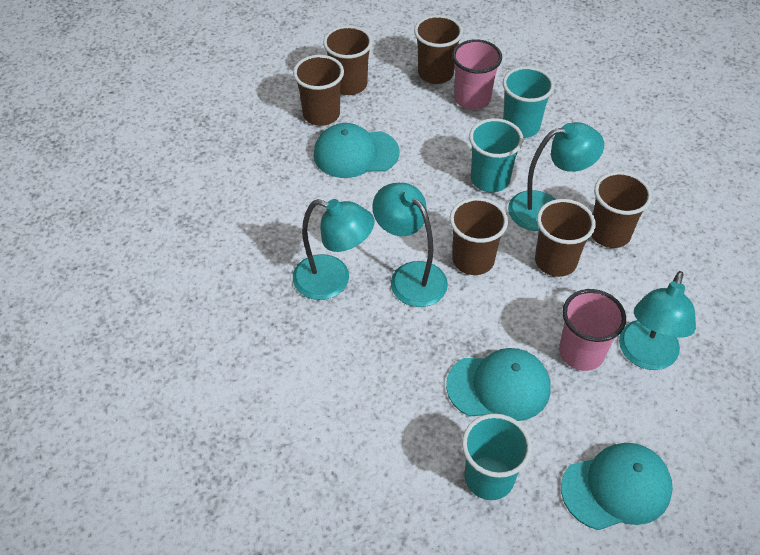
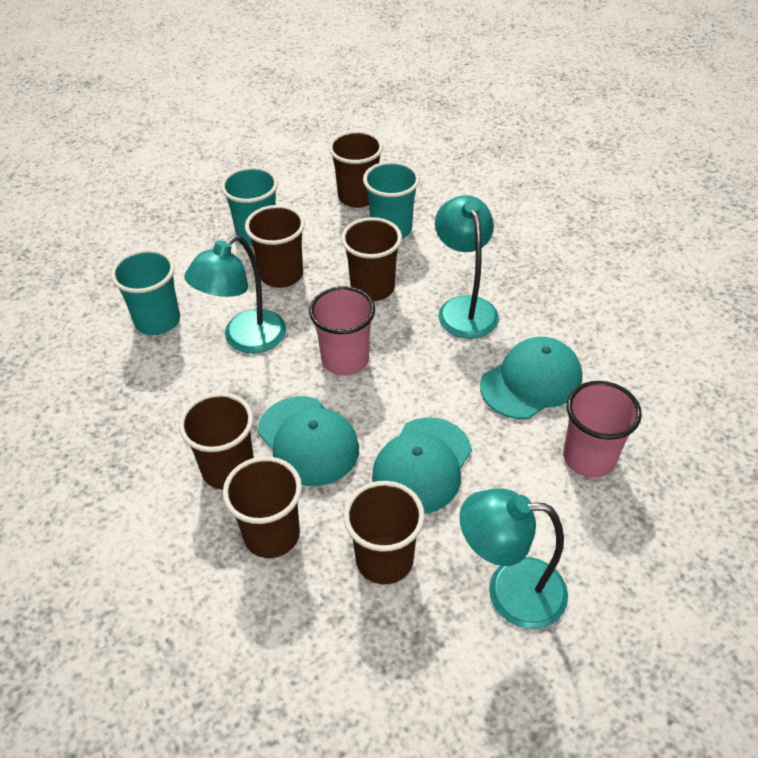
turquoise lamp: [293,199,374,300] [372,183,448,307] [508,122,604,231] [619,271,696,370] = 4 -> [184,235,286,353] [435,195,499,339] [459,488,568,629] = 3

